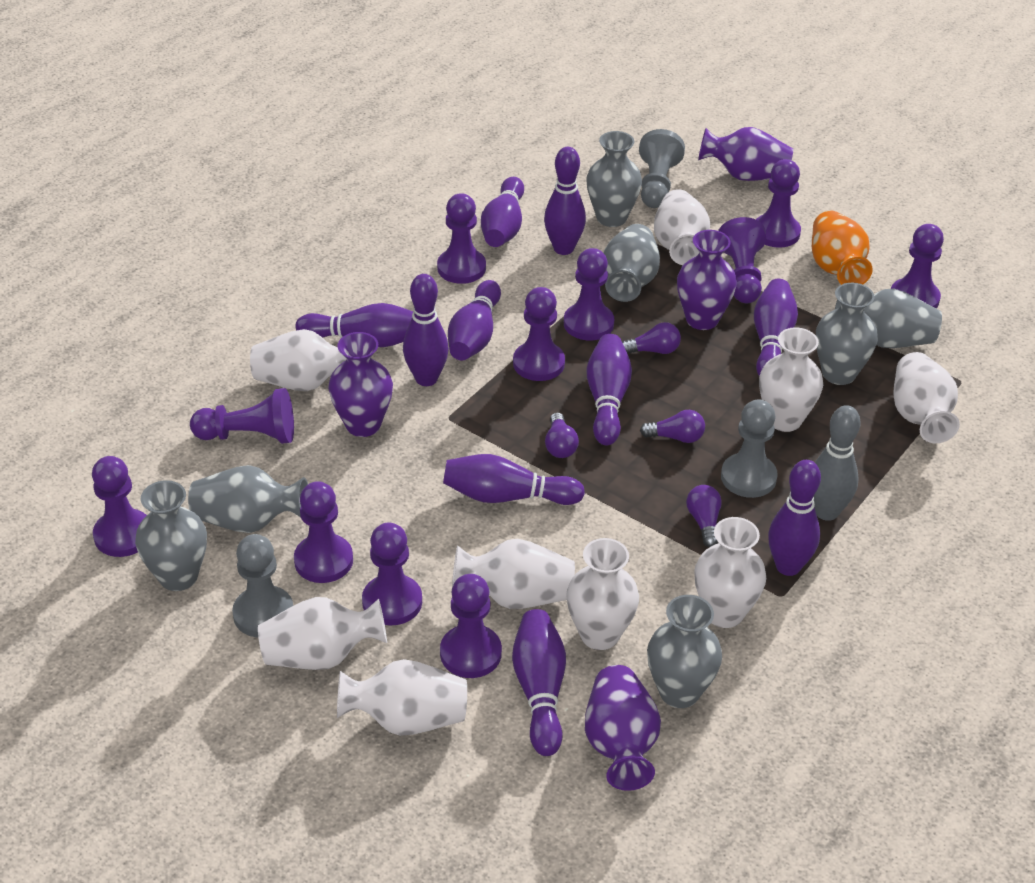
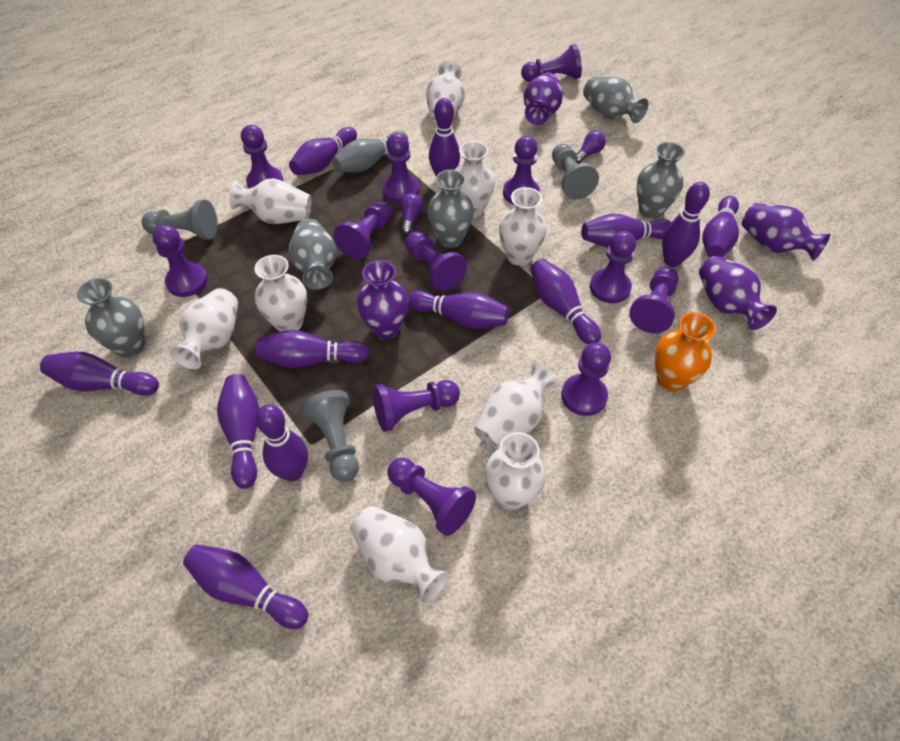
grey vase: [135,480,207,591] [188,465,308,533] [586,131,642,227] [603,224,660,302] [647,595,722,708] [816,283,878,385] [835,289,942,348] = 7 -> [77,278,145,358] [289,219,337,290] [427,170,474,248] [583,77,648,123] [637,142,685,219] = 5
purple bowling pin: [296,303,413,347] [403,274,449,386] [443,454,585,505] [448,280,501,360] [481,177,524,247] [512,609,566,756] [544,147,586,255] [587,334,632,445] [754,279,798,376] [768,460,821,576] = 10 -> [40,352,159,396] [183,544,308,629] [217,374,259,489] [256,330,370,368] [256,404,308,481] [289,127,357,175] [408,290,509,329] [429,98,460,176] [530,259,601,344] [581,214,671,247] [662,182,710,267] [703,196,739,258] = 12
purple light bulb: [545,412,579,458] [622,322,681,354] [640,410,705,443] [686,485,722,547] = 4 -> [400,193,423,234] [576,131,606,164] = 2
purple pawn: [92,456,147,557] [190,388,294,444] [294,481,353,583] [362,523,422,626] [437,193,486,284] [440,574,502,678] [513,287,565,381] [564,248,614,340] [718,217,766,303] [756,159,801,248] [891,224,944,309] = 11 -> [153,225,208,297] [241,125,283,188] [333,200,392,260] [372,380,460,432] [383,133,419,203] [387,458,476,536] [405,231,467,291] [503,136,540,205] [521,44,582,82] [561,343,611,416] [590,231,636,303] [629,267,679,333] = 12

